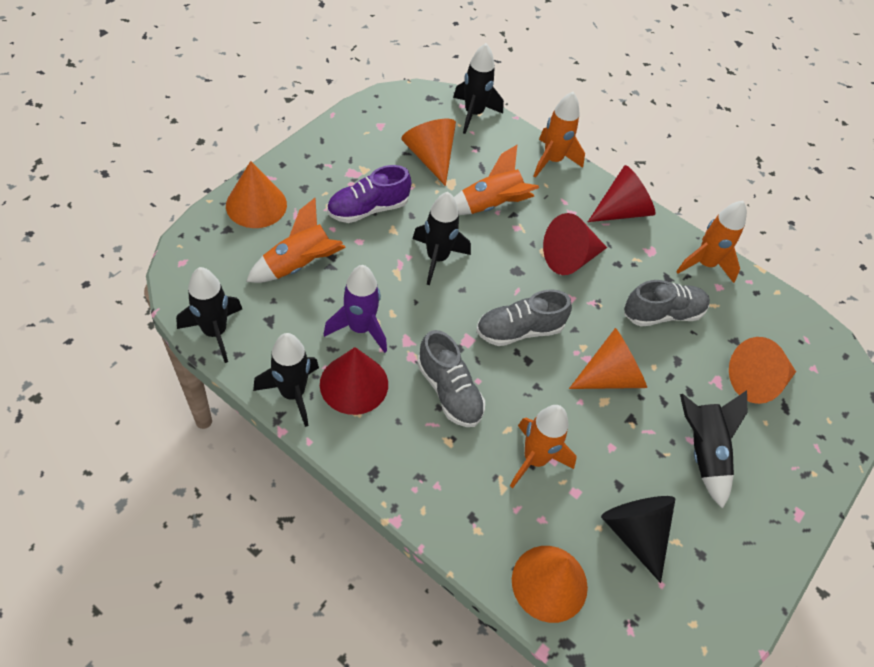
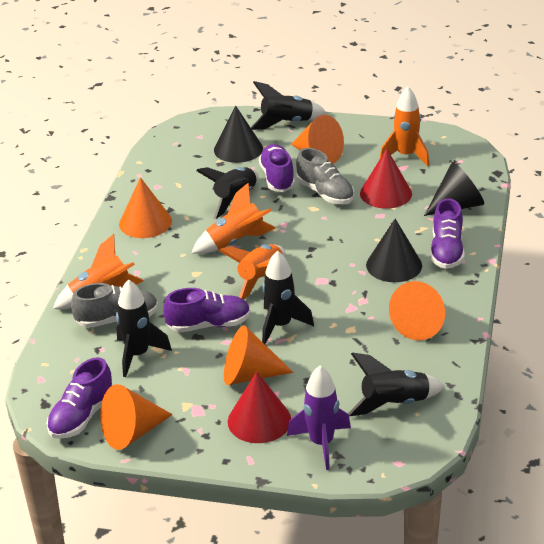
black cone: [601,496,675,583] = 1 -> [214,106,263,163] [366,219,422,282] [424,162,484,216] = 3
grey shoe: [417,330,485,427] [476,289,572,346] [624,280,710,327] = 3 -> [71,283,158,328] [296,148,354,204] = 2
orange rocket: [246,198,346,283] [454,145,539,215] [510,405,577,488] [534,92,585,178] [676,201,747,283] = 5 -> [53,234,144,310] [192,183,275,254] [219,244,285,300] [379,87,429,166] = 4
purple shoe: [327,165,412,223] = 1 -> [47,357,113,439] [163,288,251,332] [259,144,295,192] [430,198,465,269] = 4
red cone: [320,347,388,415] [543,213,607,275] [588,165,655,222] = 3 -> [228,372,291,443] [360,149,412,209] = 2

